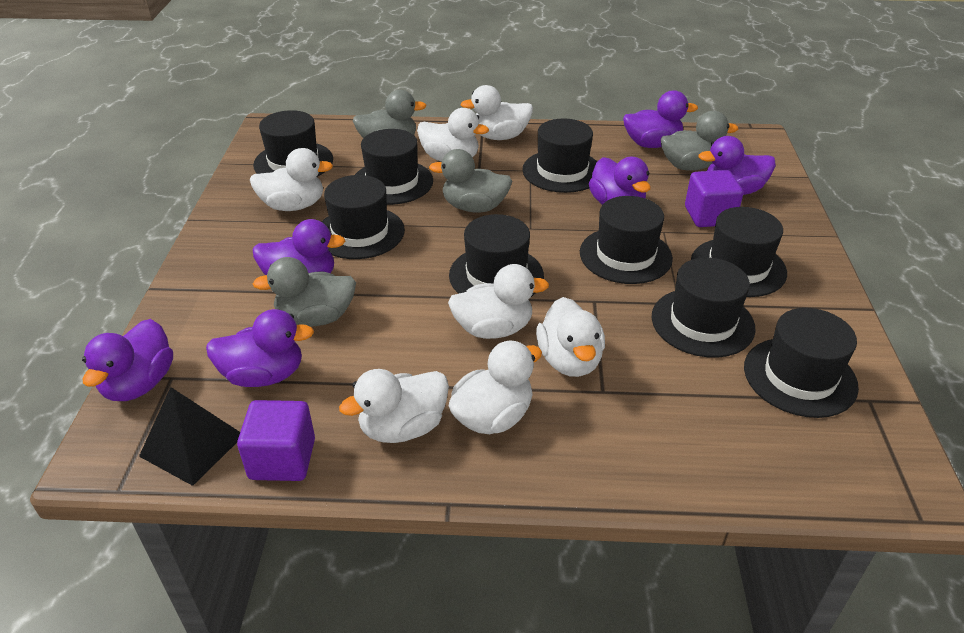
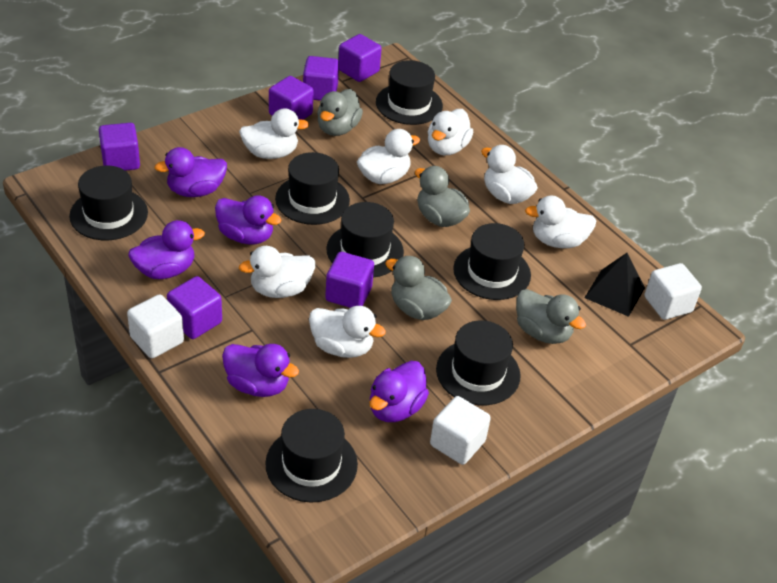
black hat: [253,110,333,177] [322,175,405,259] [355,129,433,205] [449,214,544,297] [522,118,597,193] [580,196,673,284] [651,258,756,358] [691,207,787,297] [744,308,859,418] = 9 -> [69,166,148,240] [265,409,358,503] [275,152,350,225] [326,202,404,278] [376,60,443,125] [436,321,521,405] [453,223,531,300] = 7
purple cube: [237,400,315,481] [685,170,744,227] = 2 -> [99,123,140,171] [167,276,222,339] [269,76,314,120] [303,56,339,101] [325,252,374,308] [338,34,382,82] = 6
purple duck: [82,319,173,401] [206,309,314,387] [253,219,346,275] [589,157,651,205] [623,90,698,148] [699,136,776,195] = 6 -> [128,220,205,279] [154,147,227,197] [215,195,281,245] [222,344,299,397] [370,361,429,422] = 5
white cube: none = 0 -> [127,294,184,358] [430,396,491,465] [644,263,702,320] = 3

